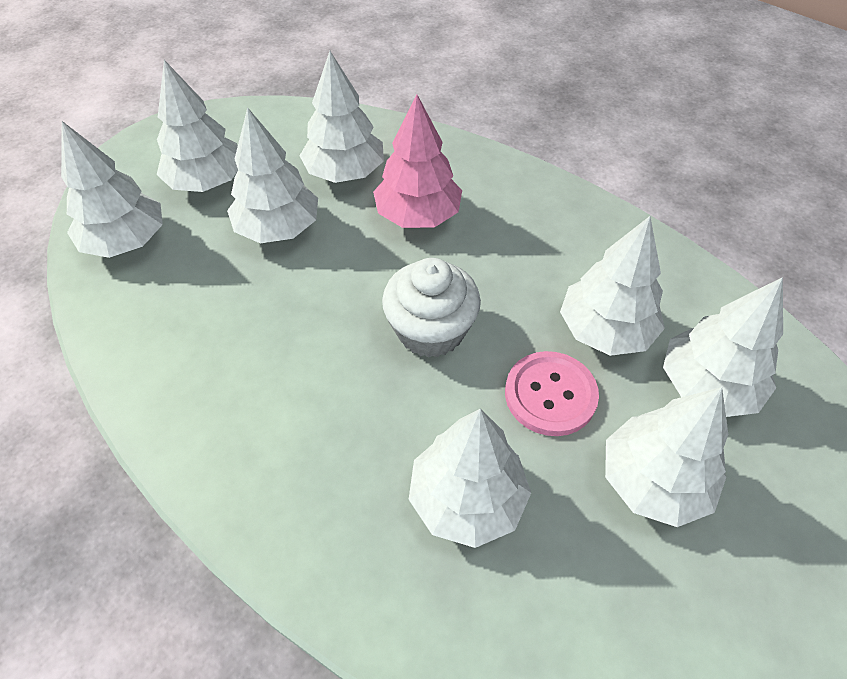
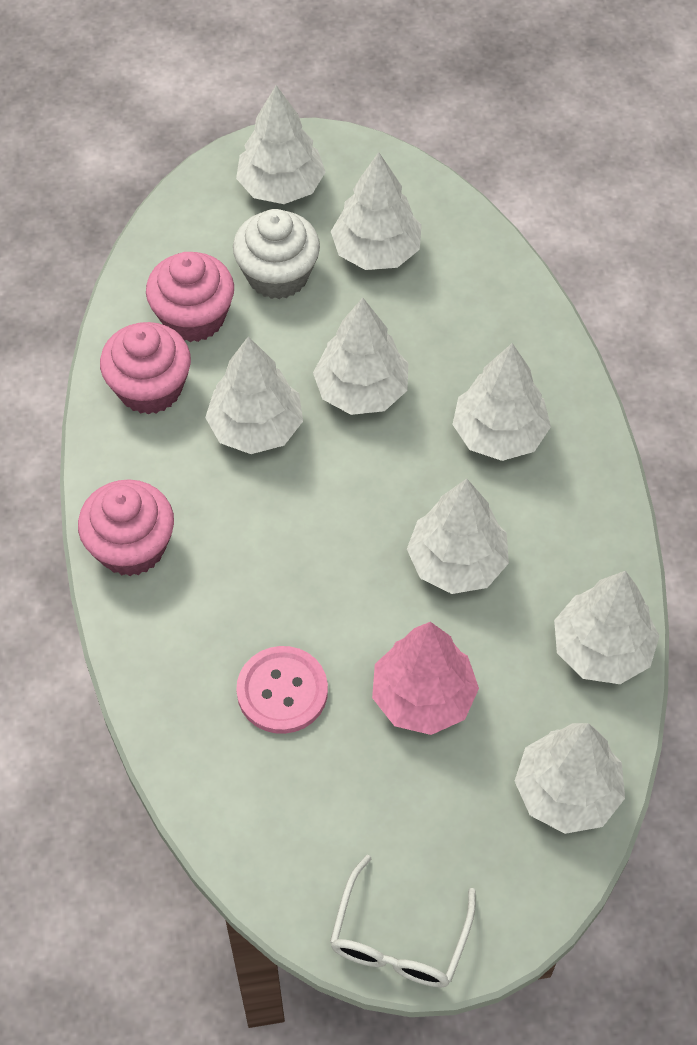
pink cupcake: none = 0 -> [78,479,174,576] [100,322,191,415] [146,252,234,342] = 3
white glasses: none = 0 -> [330,854,476,988] = 1

